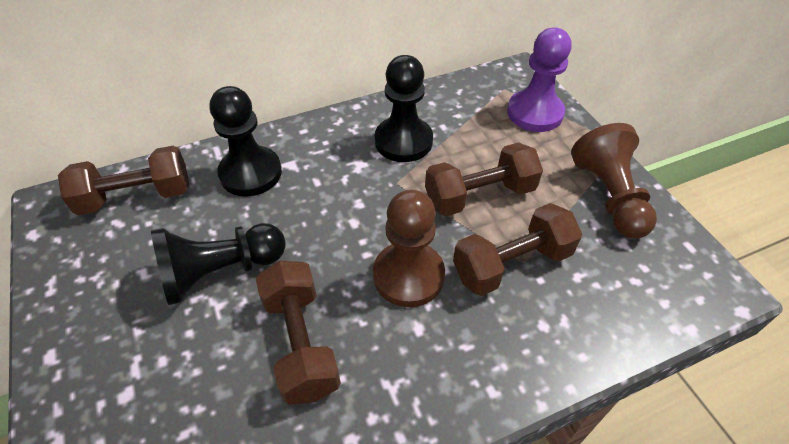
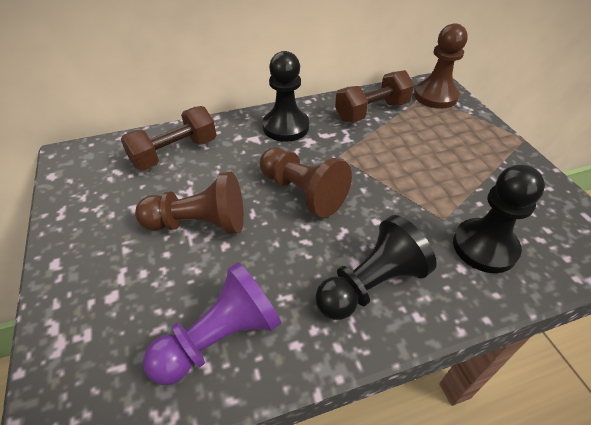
brown dumbbell: [58,146,189,215] [256,261,341,405] [425,142,543,216] [453,203,582,296] = 4 -> [121,106,216,170] [335,70,414,122] = 2
brown pawn: [373,190,445,307] [571,123,657,239] = 2 -> [135,172,244,234] [260,148,352,218] [414,23,468,109] = 3

